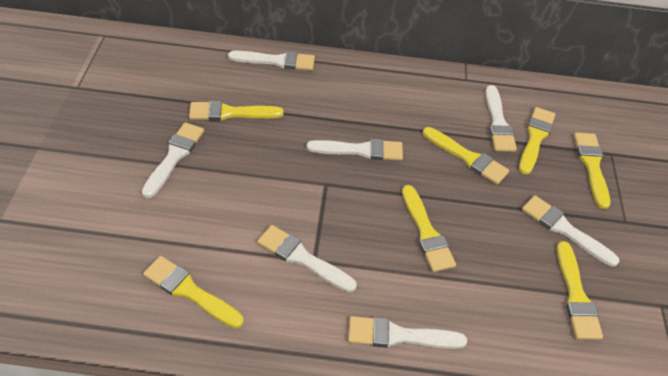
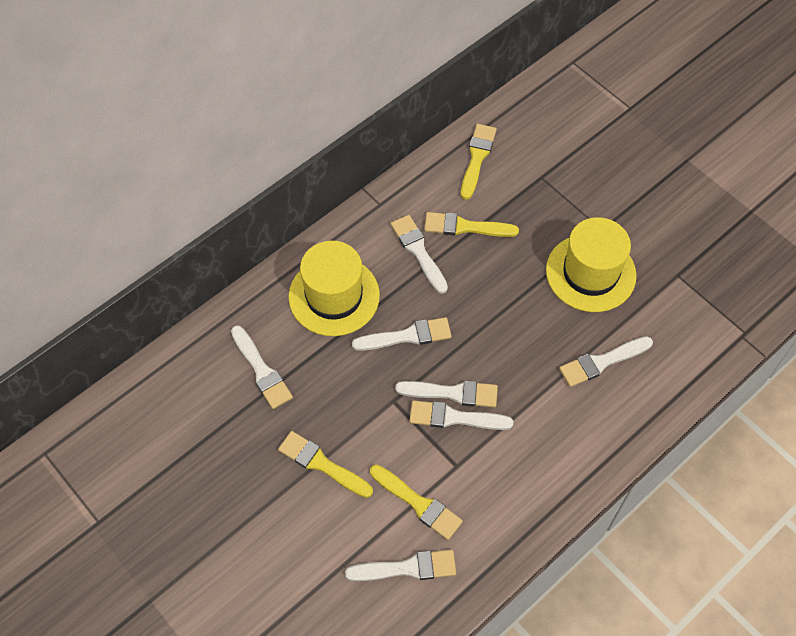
yellow brush: [143,256,243,328] [189,101,284,121] [402,185,456,272] [423,127,509,185] [519,107,555,175] [557,241,603,340] [574,133,610,209] = 7 -> [278,431,373,498] [370,465,463,540] [424,212,519,237] [461,124,497,200] = 4
yellow hat: none = 0 -> [288,241,380,336] [546,217,637,312] = 2

